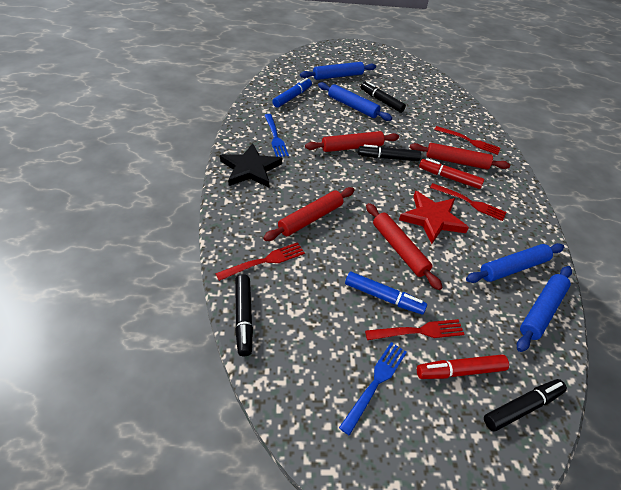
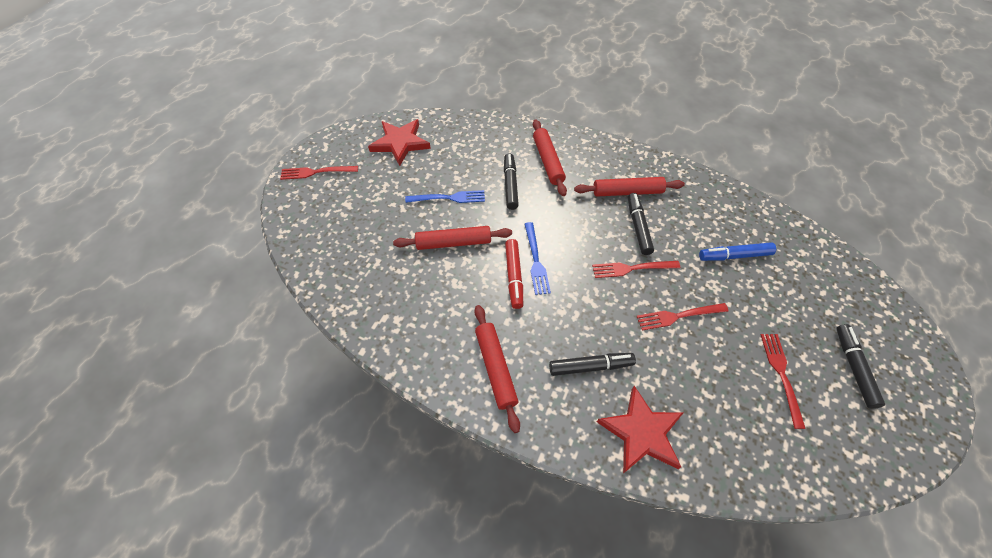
black star: [220,143,282,188] = 1 -> none = 0
blue marker: [272,78,312,108] [345,272,427,315] = 2 -> [699,242,776,261] = 1
blue rolling pin: [300,62,376,80] [318,82,392,121] [466,243,564,283] [517,266,572,352] = 4 -> none = 0
red marker: [417,354,509,379] [419,158,484,189] = 2 -> [505,239,523,309] = 1
red star: [399,191,469,244] = 1 -> [368,119,431,166] [597,386,684,474] = 2

